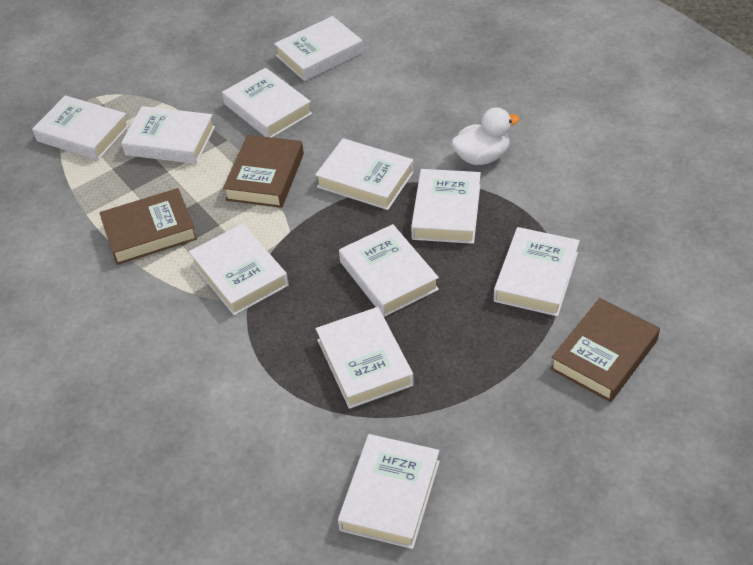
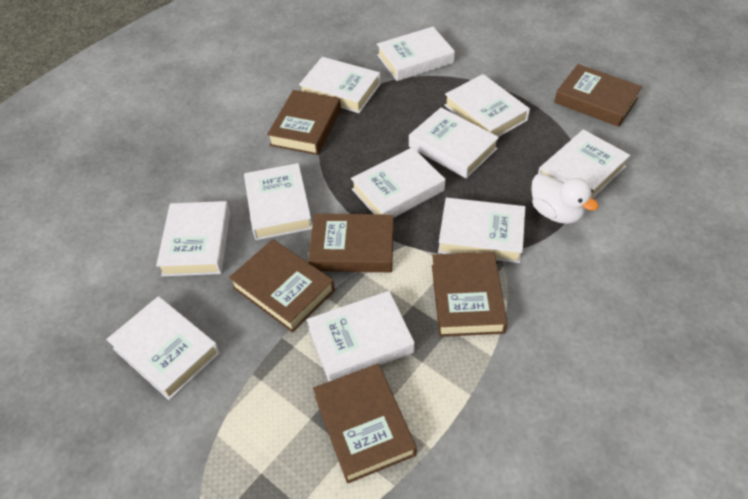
brown book: [99,188,197,265] [223,135,304,208] [550,298,660,402] = 3 -> [229,239,335,332] [267,90,341,155] [308,214,394,272] [313,363,417,484] [432,252,507,337] [554,64,642,127] = 6

